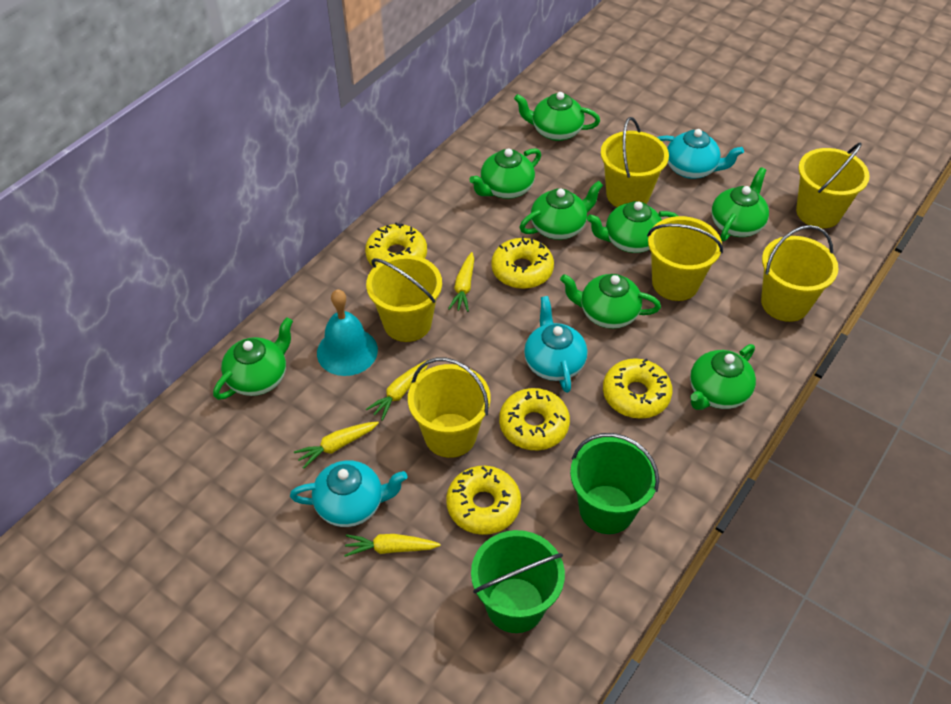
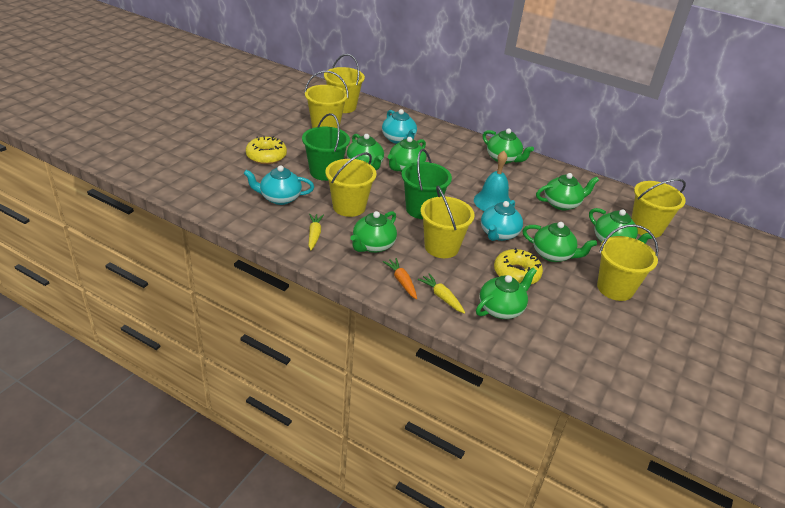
orange carrot: none = 0 -> [383,258,417,299] = 1
yellow carrot: [294,422,379,469] [344,534,441,557] [366,360,428,421] [448,252,474,312] = 4 -> [308,214,324,250] [418,273,465,314] = 2
yellow donut: [365,222,427,266] [446,466,521,535] [491,236,554,289] [499,388,570,450] [603,358,672,419] = 5 -> [246,136,287,164] [494,248,543,284] = 2

